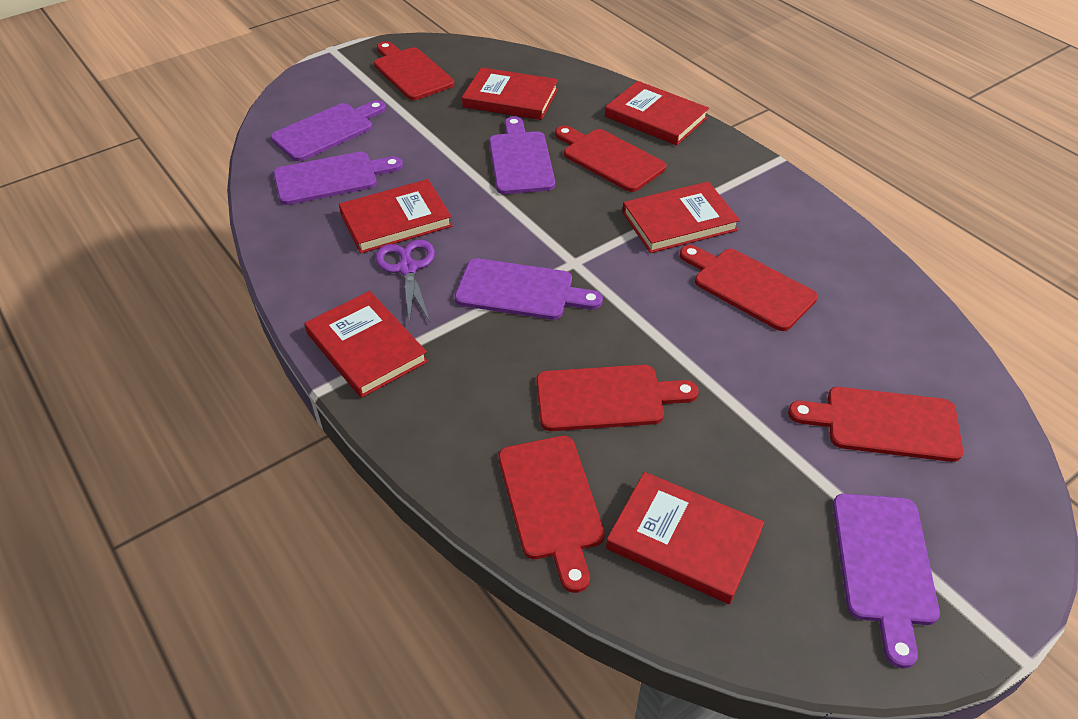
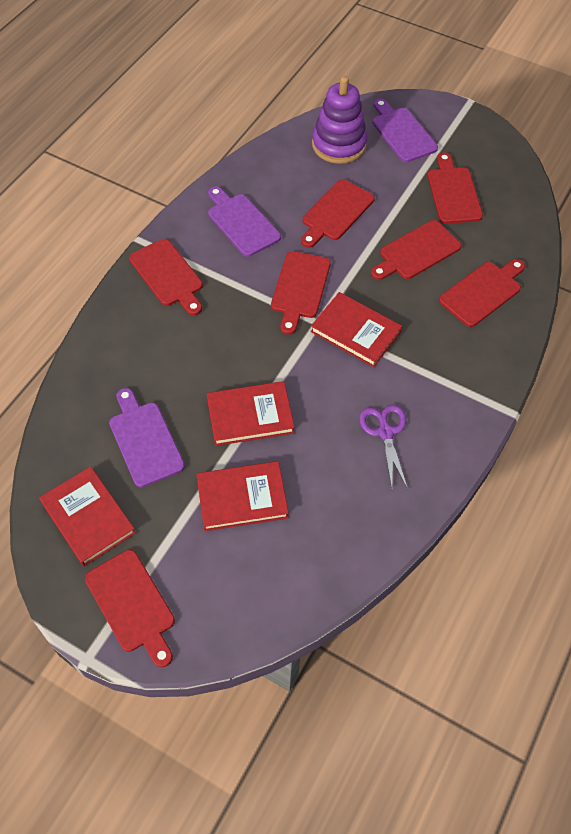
purple cutting board: [271,100,386,161] [274,152,403,205] [455,258,603,320] [489,116,555,194] [833,494,940,669] = 5 -> [109,388,185,488] [208,186,281,257] [372,99,438,162] = 3
purple stacking toy: none = 0 -> [312,76,367,164] = 1
red book: [304,291,428,398] [339,179,452,253] [462,67,558,120] [605,81,709,146] [606,472,764,604] [622,181,740,253] = 6 -> [39,467,136,566] [196,461,289,531] [207,381,295,446] [310,292,402,367] = 4
red cutting board: [374,41,454,100] [499,436,605,593] [536,365,699,431] [555,126,667,192] [680,245,818,331] [788,387,963,462] = 6 -> [85,550,175,667] [129,239,203,315] [271,251,331,335] [301,179,374,248] [371,220,461,280] [427,152,483,224] [439,259,525,327] = 7

